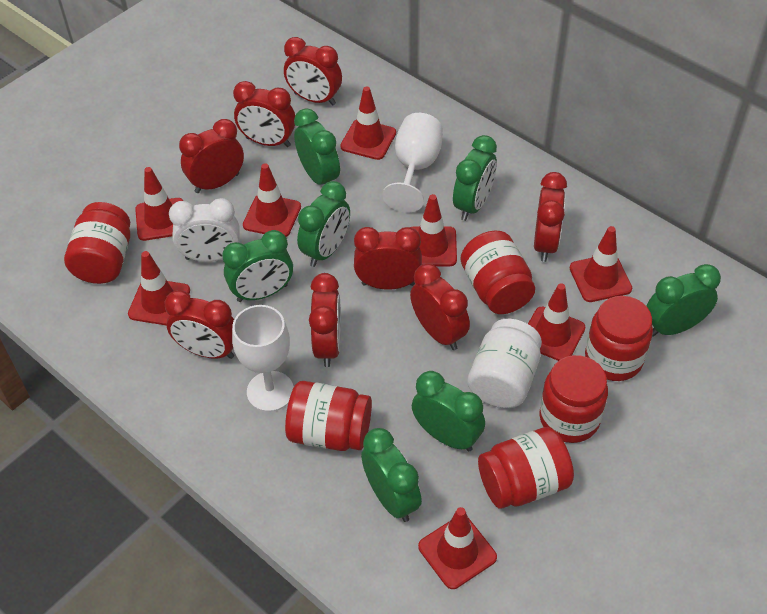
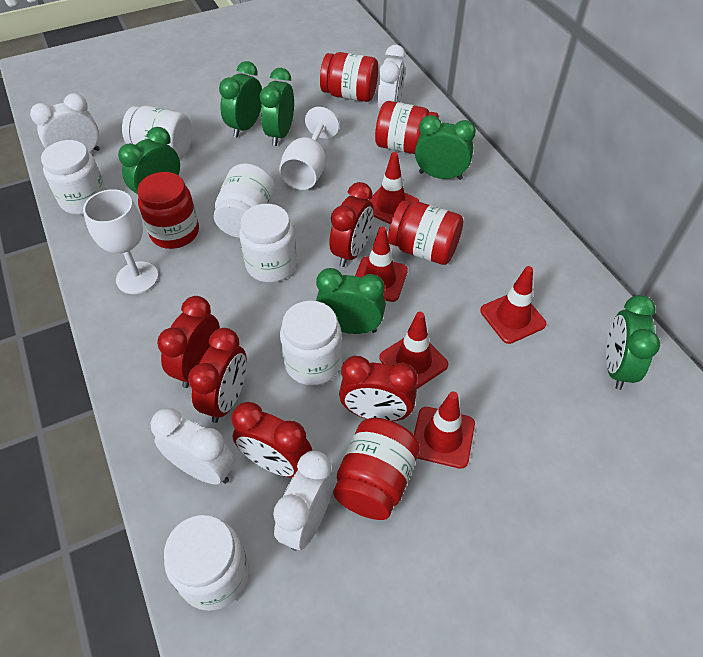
green clock: [222,230,293,302] [294,108,340,185] [297,181,350,267] [361,428,422,522] [412,371,485,452] [453,135,497,221] [647,264,721,337] = 7 -> [118,127,180,195] [219,61,262,138] [260,68,294,146] [316,268,386,334] [415,115,476,180] [606,295,660,390] = 6
red clock: [164,290,234,359] [179,119,244,193] [233,81,295,147] [284,37,342,105] [309,273,341,367] [354,227,422,290] [410,264,470,350] [534,172,567,262] = 8 -> [157,296,220,388] [188,328,247,423] [232,402,312,477] [329,182,373,267] [339,356,417,421] = 5
red jar: [64,202,130,284] [285,381,372,451] [461,231,535,314] [478,427,574,509] [539,355,608,443] [585,296,653,381] = 6 -> [137,172,199,249] [320,52,378,102] [333,418,420,520] [375,101,439,154] [388,201,463,265] = 5
red traffic cone: [128,251,190,326] [135,167,183,241] [243,163,301,237] [340,86,396,160] [411,194,457,266] [418,507,497,589] [528,283,585,361] [570,226,632,302] = 8 -> [355,227,408,302] [369,152,419,224] [379,312,448,389] [414,392,475,469] [480,266,546,344] = 5
white clock: [169,198,240,262] = 1 -> [30,93,100,153] [151,408,235,485] [273,451,334,550] [377,45,405,111] = 4
white jar: [467,319,542,408] = 1 -> [41,140,107,215] [122,106,192,159] [164,515,249,611] [213,163,275,238] [239,204,297,283] [280,301,342,386] = 6

